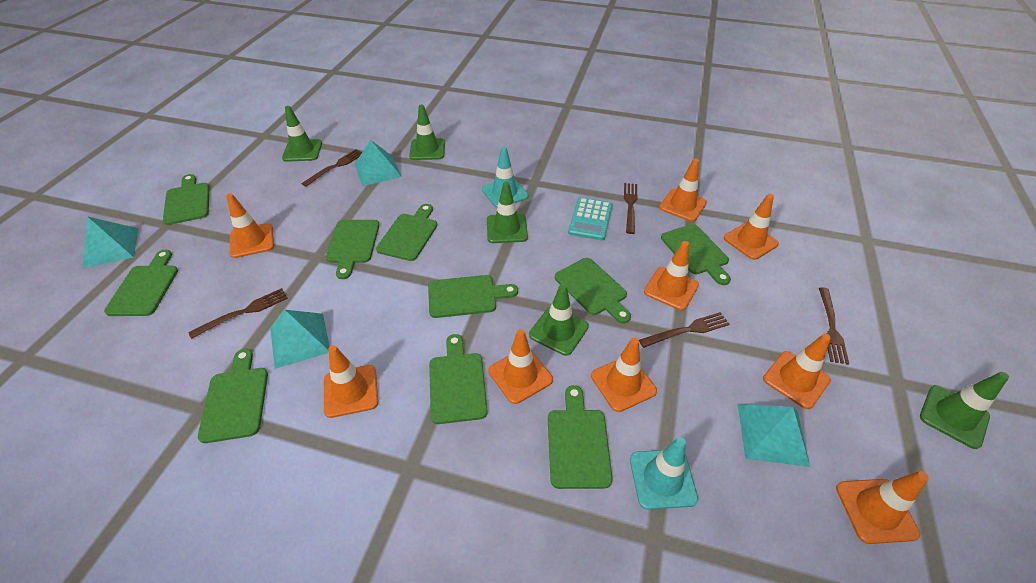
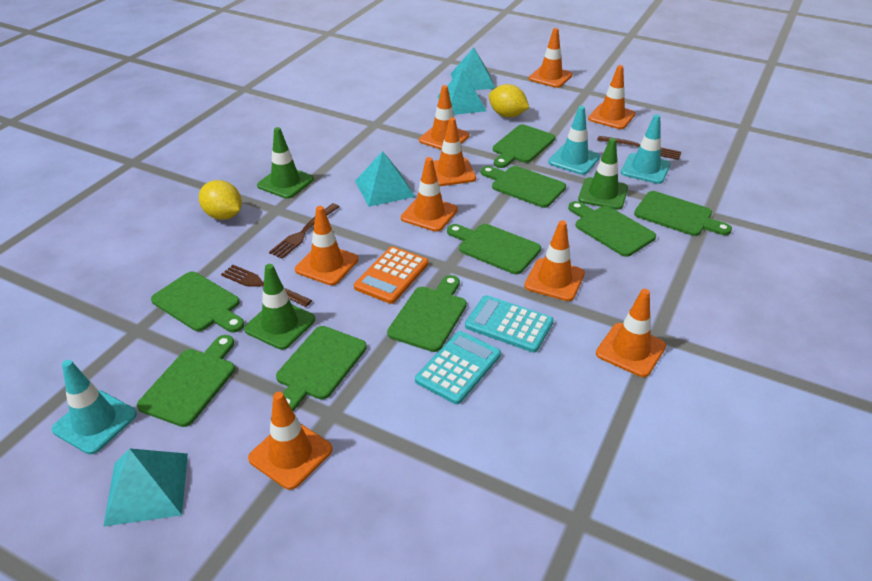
brown fork: [188,288,288,339] [301,149,362,187] [624,183,637,234] [639,312,730,348] [819,287,849,365] = 5 -> [221,265,312,307] [269,203,339,259] [597,136,681,160] = 3
green cutting board: [104,250,178,316] [163,174,210,225] [198,349,268,443] [326,220,379,279] [376,204,437,261] [428,275,518,318] [429,334,488,424] [548,385,613,489] [555,258,631,323] [661,224,731,285] = 10 -> [137,335,235,427] [151,272,244,333] [276,326,367,411] [387,275,467,352] [447,224,541,274] [481,166,566,208] [493,125,555,168] [568,201,656,257] [634,191,732,236] = 9
green traffic cone: [282,106,322,162] [409,104,445,160] [487,182,528,243] [529,284,589,356] [920,372,1009,449] = 5 -> [244,264,315,350] [257,127,314,199] [578,138,628,210] = 3
orange calculator: none = 0 -> [354,246,428,304] = 1
turquoise calculator: [568,197,613,240] = 1 -> [415,331,501,404] [465,295,553,353] = 2
turquoise traffic cone: [482,146,528,208] [630,437,698,510] = 2 -> [52,360,137,454] [548,106,600,175] [621,114,670,184] = 3
yellow lemon: none = 0 -> [199,180,242,220] [489,84,529,117] = 2

